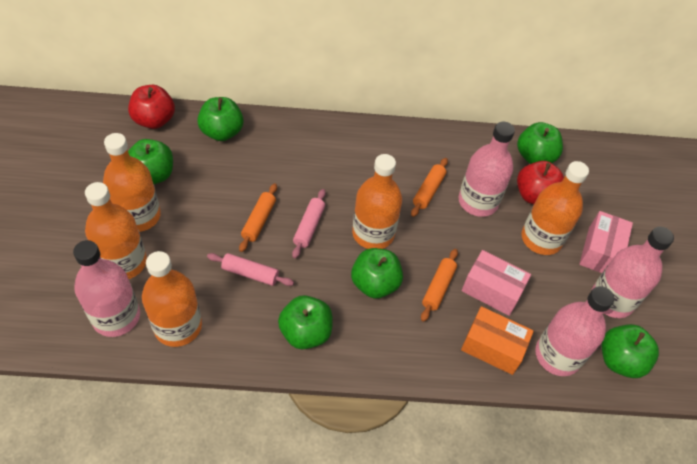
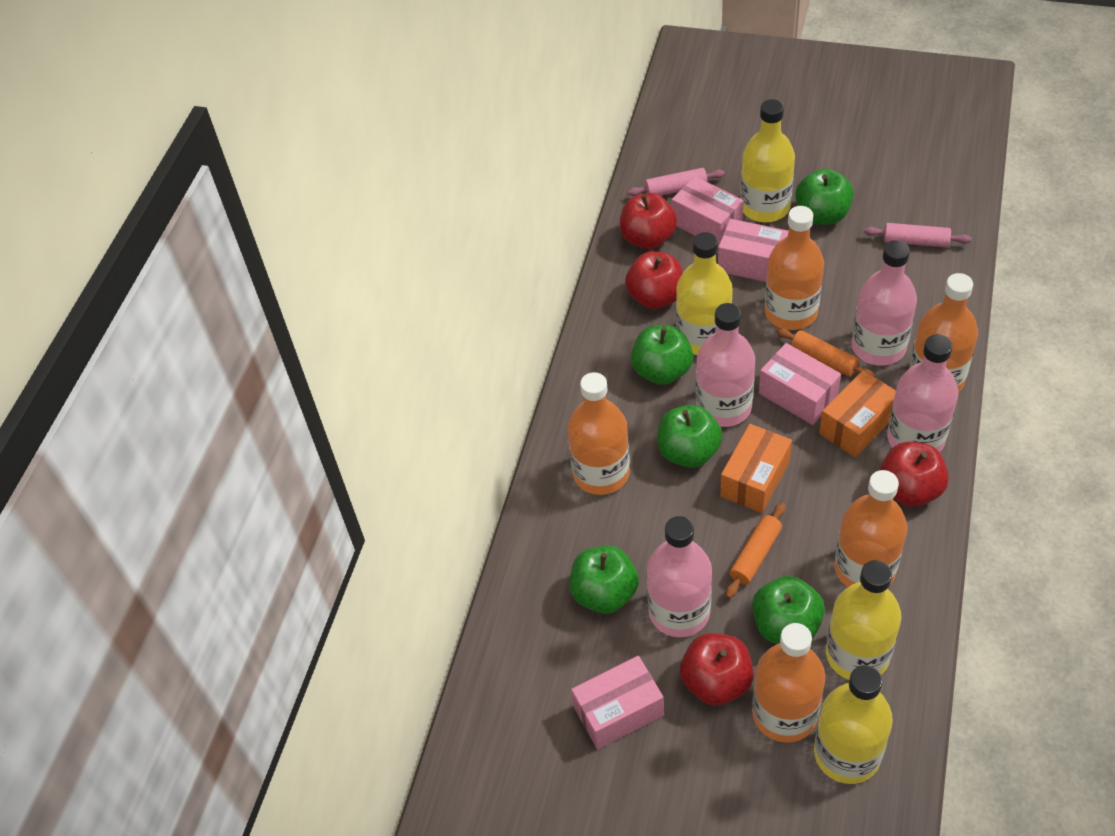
green apple: [128,139,173,184] [197,97,244,141] [278,295,333,349] [351,248,403,299] [517,122,563,164] [602,324,659,378] = 6 -> [569,546,639,614] [631,325,693,385] [658,405,723,468] [752,576,825,644] [795,169,854,225] = 5
orange box: [461,306,534,375] = 1 -> [720,424,792,513] [819,370,896,457] = 2
orange rolling pin: [239,183,277,252] [411,158,448,217] [421,249,458,322] = 3 -> [726,502,785,599] [776,328,875,377] = 2
pink box: [462,250,531,316] [579,211,633,273] = 2 -> [571,656,664,749] [671,176,744,247] [718,219,789,282] [759,343,841,425] = 4
red apple: [128,85,175,129] [517,161,564,205] = 2 -> [620,193,677,249] [625,251,683,309] [680,633,753,705] [880,442,949,507] = 4
yellow bottle: none = 0 -> [676,232,733,355] [740,99,795,222] [814,665,893,784] [826,560,901,680] = 4

